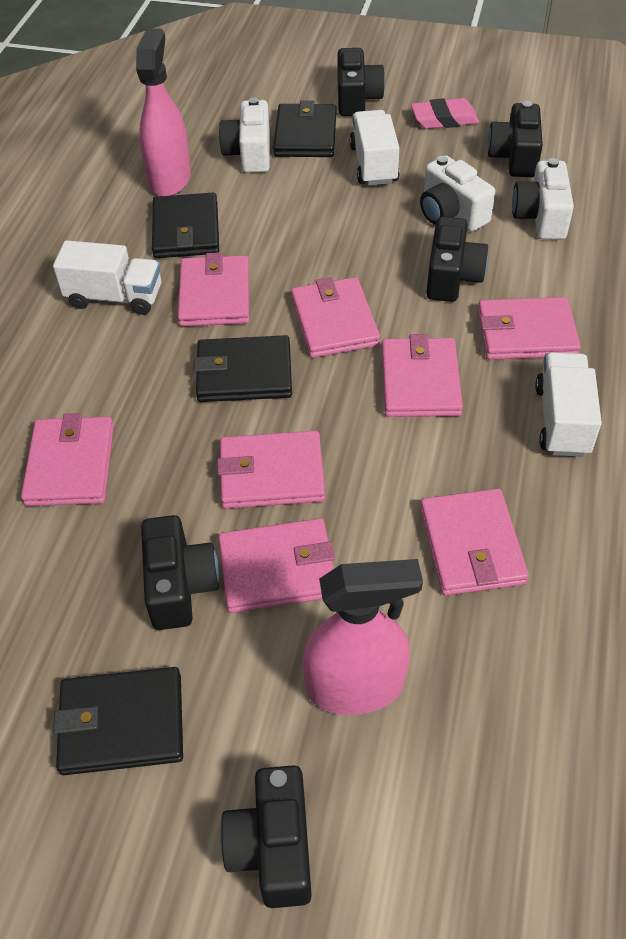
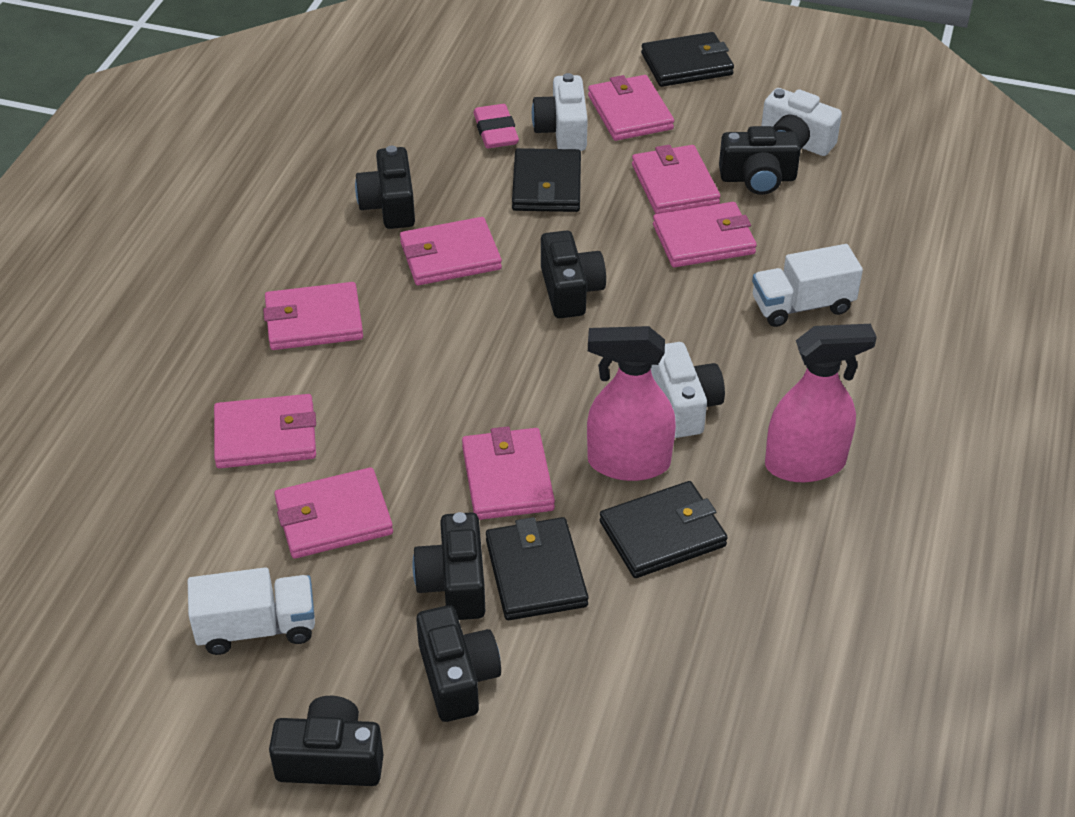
black camera: [141,515,219,630] [220,765,312,908] [338,48,385,116] [426,217,489,302] [487,101,543,177] = 5 -> [269,696,383,786] [355,146,415,229] [412,512,485,620] [416,605,501,722] [541,230,606,318] [719,126,801,195] = 6
white truck: [53,240,161,315] [349,110,399,185] [535,352,602,457] = 3 -> [188,567,315,655] [752,244,863,327] = 2

